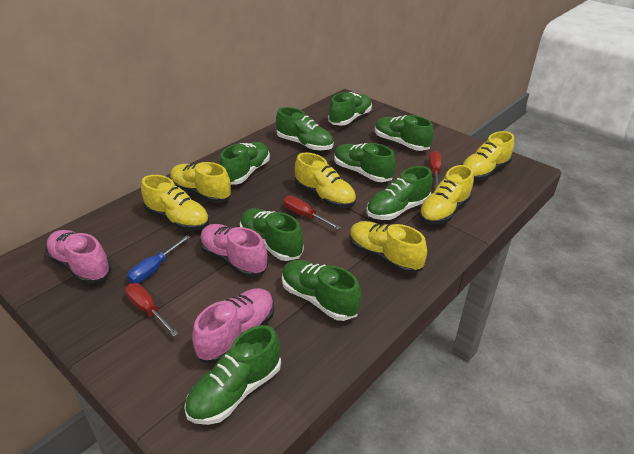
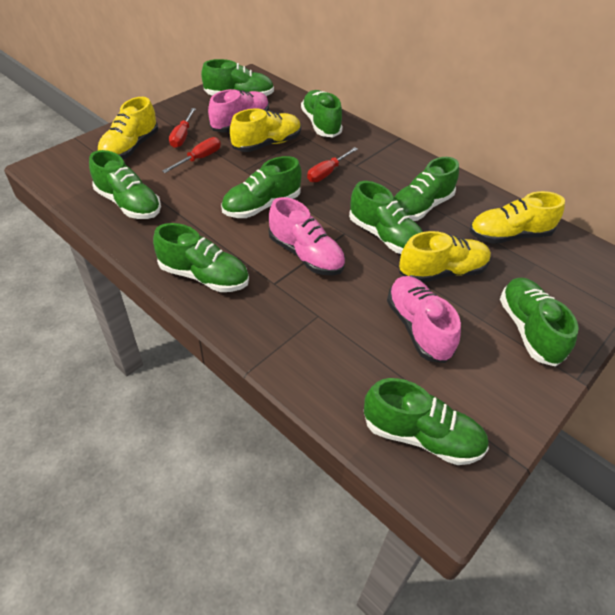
blue screwdriver: [127,235,190,283] = 1 -> none = 0
yellow shoe: [141,175,209,231] [170,162,232,203] [295,152,356,208] [350,221,427,274] [419,165,474,225] [461,131,514,180] = 6 -> [97,97,158,159] [230,109,301,152] [399,231,491,282] [470,191,565,244] = 4

